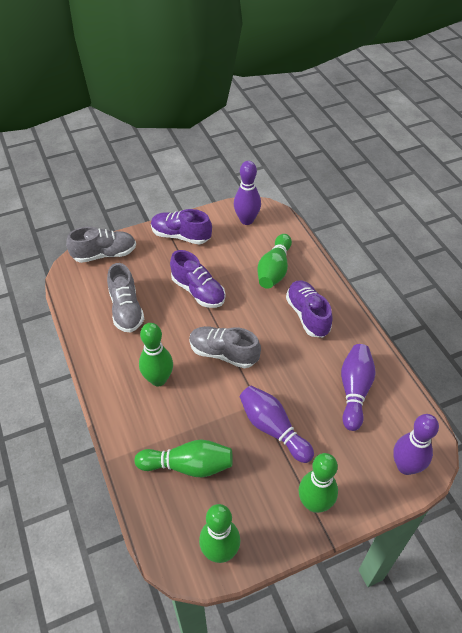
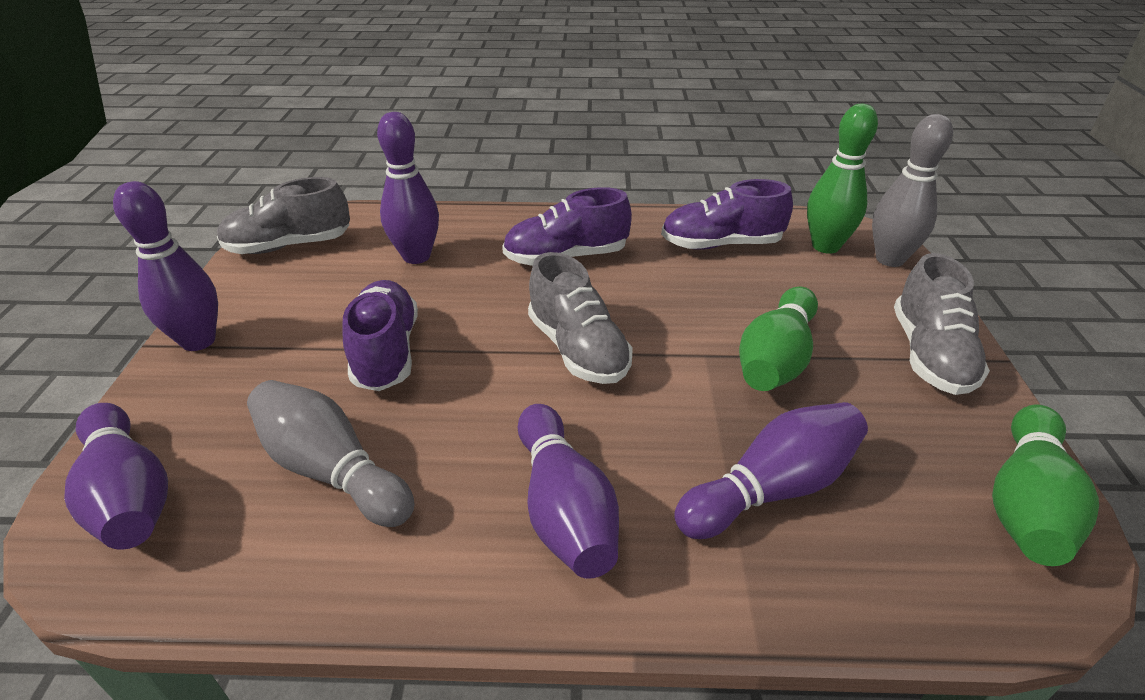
green bowling pin: [134,440,233,477] [139,323,173,386] [199,504,240,563] [257,234,292,289] [298,453,338,513] = 5 -> [739,286,818,391] [807,104,878,254] [992,404,1099,566] = 3
grey bowling pin: none = 0 -> [247,380,414,527] [872,114,953,267] = 2
purple bowling pin: [234,161,261,225] [240,385,314,463] [341,344,376,431] [393,414,439,475] = 4 -> [64,403,168,550] [113,181,218,351] [377,112,439,264] [518,404,619,579] [674,402,868,539] = 5

